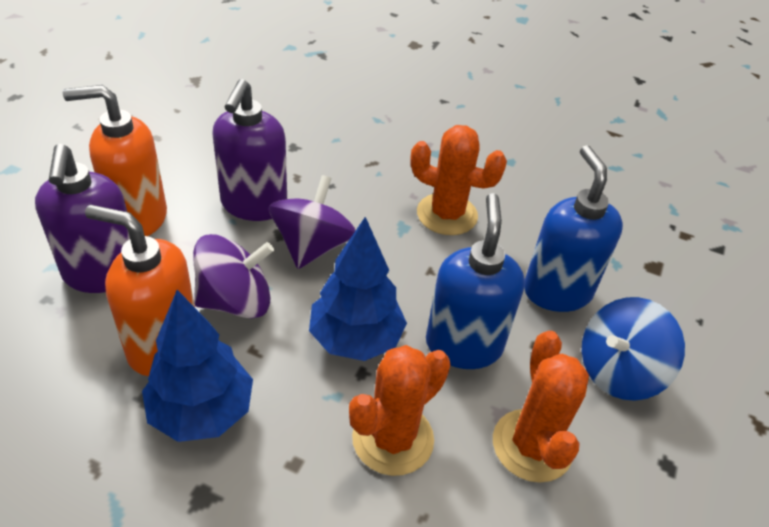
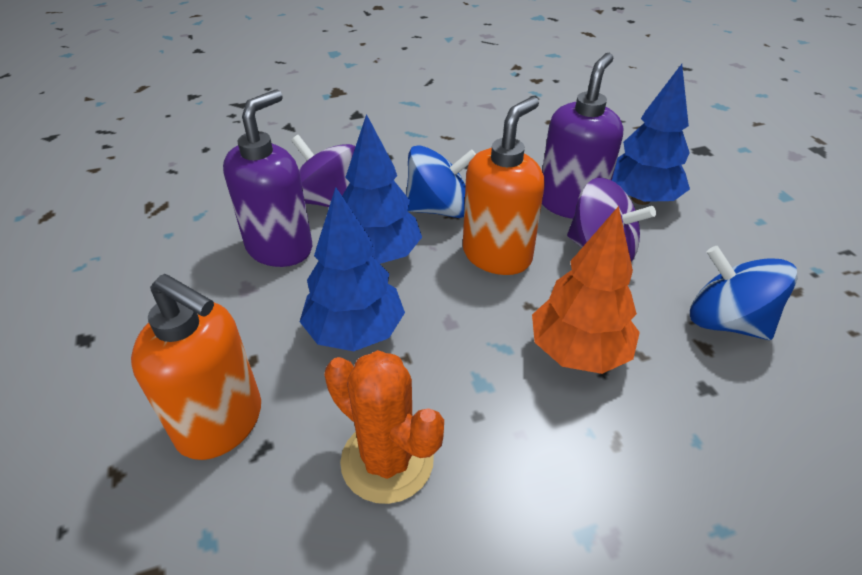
blue soap dispenser: [426,193,525,369] [524,145,623,312] = 2 -> none = 0
blue spinning top: [582,297,685,401] = 1 -> [406,145,476,218] [690,246,798,340] = 2
blue tree: [142,290,253,442] [309,217,407,361] = 2 -> [300,187,405,351] [342,114,422,264] [612,64,690,205] = 3
orange cactus: [349,345,451,476] [410,125,507,235] [493,331,589,483] = 3 -> [324,350,444,504] = 1
orange tree: none = 0 -> [532,206,640,374] = 1

